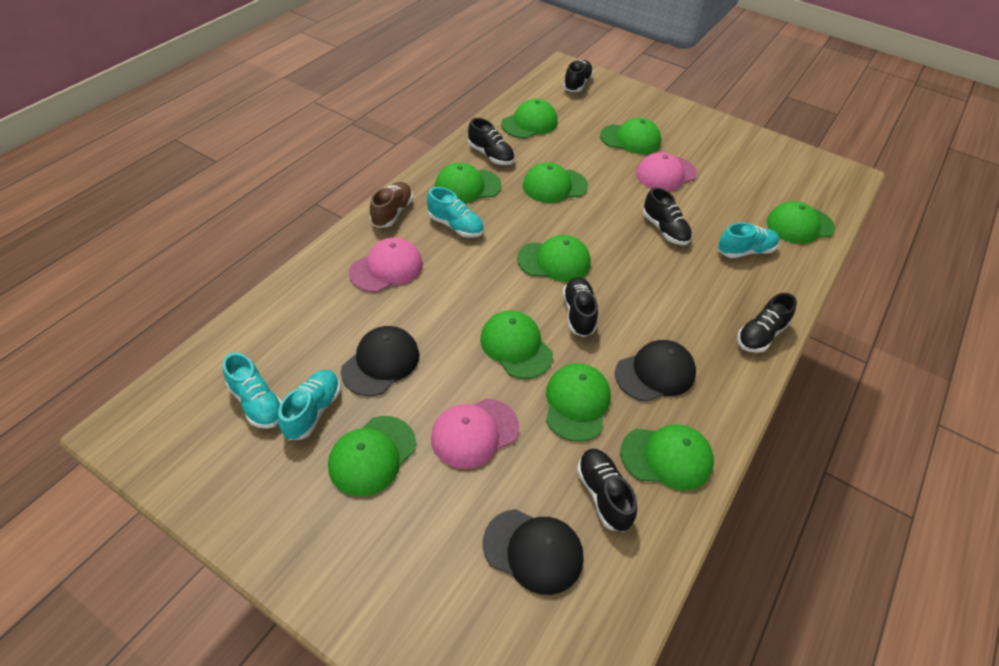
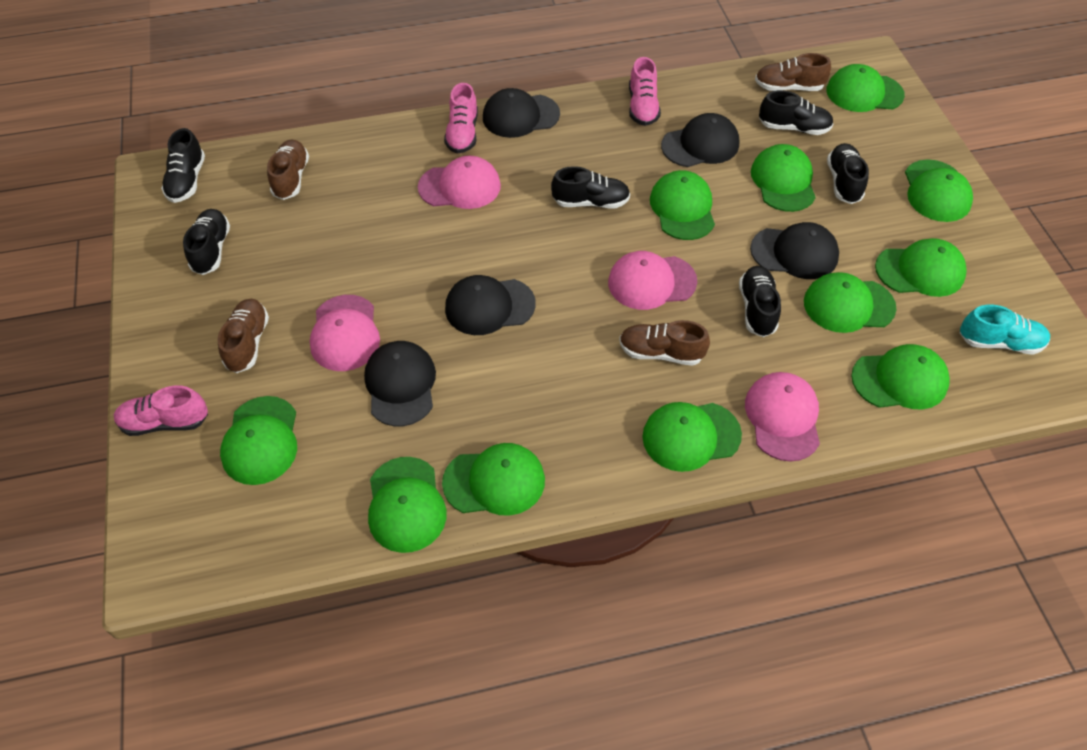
black cap: [341,326,419,396] [483,509,583,595] [615,340,696,402] = 3 -> [364,341,436,426] [445,275,536,335] [483,88,560,138] [661,113,739,167] [750,222,839,279] = 5
brown shoe: [370,182,413,228] = 1 -> [218,299,269,373] [267,139,309,200] [619,320,710,366] [755,53,831,91] = 4
green cap: [328,416,416,496] [435,163,502,203] [480,310,553,379] [501,99,558,138] [517,235,591,282] [523,162,588,203] [546,363,611,442] [600,118,661,154] [620,424,714,490] [767,201,835,244] = 10 -> [220,396,297,485] [368,457,446,553] [442,443,545,516] [642,402,742,472] [650,170,715,240] [751,144,816,212] [804,272,896,333] [826,64,905,112] [851,344,950,409] [875,238,967,297] [905,159,973,222] = 11
pink cap: [349,237,423,292] [431,399,519,469] [636,152,697,191] = 3 -> [310,295,380,371] [418,156,501,209] [608,251,697,310] [745,372,820,462] = 4
pink shoe: none = 0 -> [114,386,208,436] [444,83,478,154] [629,57,661,126] = 3
turquoise shoe: [223,353,282,429] [278,370,340,440] [427,187,484,238] [718,222,779,258] = 4 -> [960,305,1050,355] = 1

